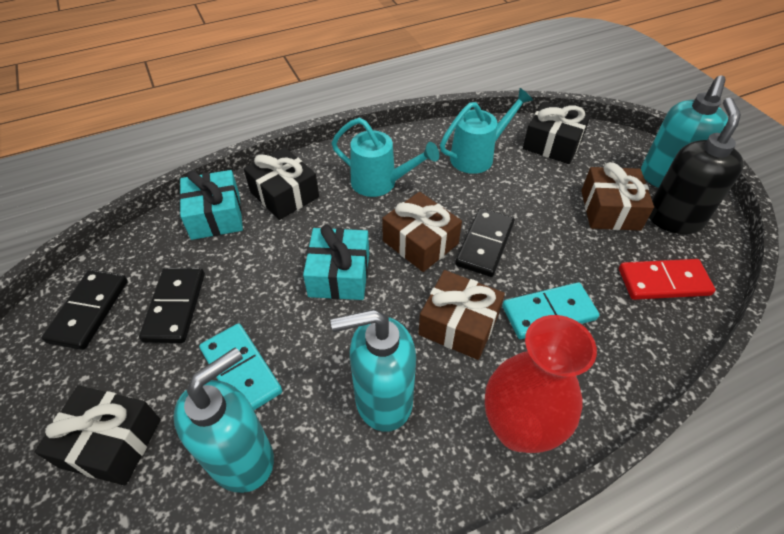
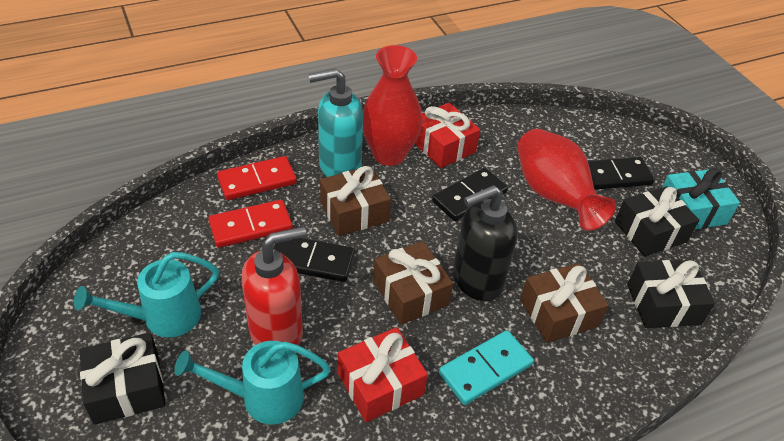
red domino: [619,259,716,300] = 1 -> [208,200,293,248] [217,156,297,200] = 2
red gift: none = 0 -> [338,327,428,422] [415,103,480,168] = 2
red soap dispenser: none = 0 -> [241,226,307,345] = 1
red vase: [485,315,597,453] = 1 -> [363,45,423,166] [517,129,616,231] = 2
turquoise domino: [199,323,282,410] [502,282,599,339] = 2 -> [439,330,534,405] = 1
turquoise gift: [179,170,243,240] [303,225,369,300] = 2 -> [662,168,740,229] = 1
turquoise soap dispenser: [173,348,274,493] [331,309,416,432] [641,76,728,188] = 3 -> [308,68,363,177] = 1

